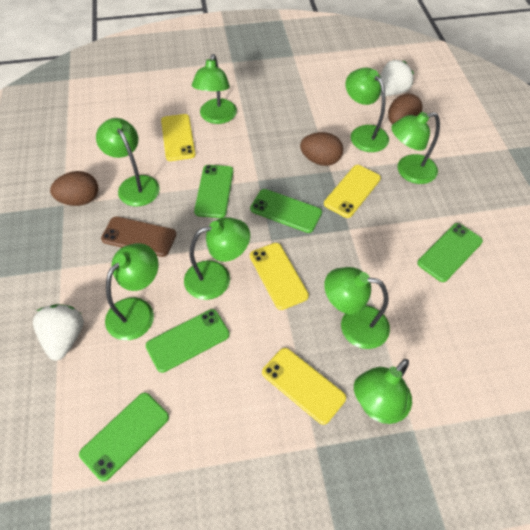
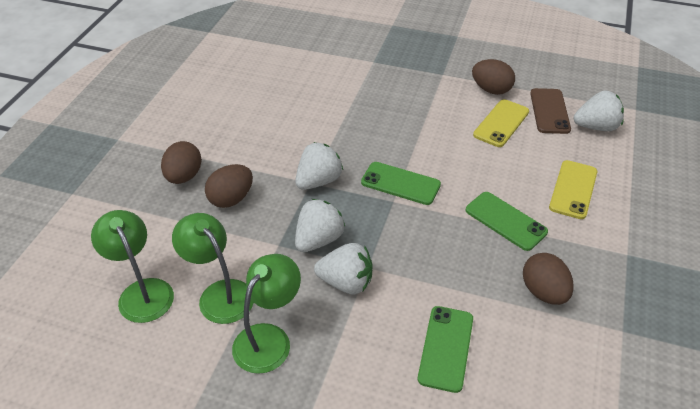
brown egg: [50,171,98,206] [300,132,343,166] [388,93,422,124] = 3 -> [161,141,202,184] [205,164,253,208] [472,59,515,95] [523,253,574,305] = 4
green lamp: [96,118,160,207] [105,243,159,340] [184,217,250,300] [192,54,237,124] [324,267,390,349] [346,67,389,152] [354,359,412,424] [391,112,440,184] = 8 -> [91,210,174,323] [172,213,254,324] [232,254,301,374] = 3
green phone: [79,392,169,481] [146,309,230,373] [194,165,233,218] [250,189,322,233] [417,223,483,282] = 5 -> [361,162,441,205] [418,306,473,393] [465,192,548,251] = 3
white strawberry: [33,304,84,361] [380,60,414,96] = 2 -> [295,142,343,190] [295,199,345,252] [314,243,373,294] [574,90,624,131] = 4
yellow phone: [161,114,196,161] [250,243,309,310] [262,348,346,425] [324,165,381,218] = 4 -> [473,99,529,147] [549,160,597,219] = 2

